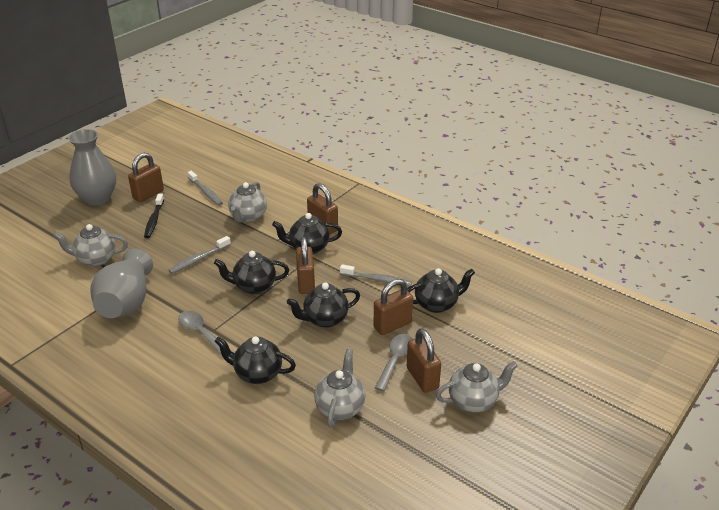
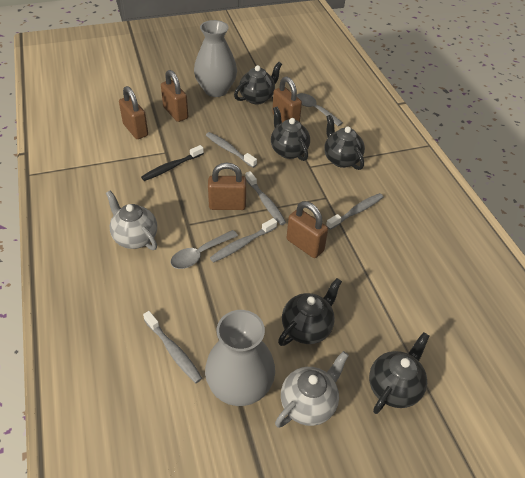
grey teapot: [53,224,128,266] [228,182,267,223] [314,349,366,428] [436,361,518,412] = 4 -> [106,190,157,250] [275,351,349,428] = 2
grey toothbrush: [169,236,231,274] [187,171,223,206] [340,264,412,286] = 3 -> [143,311,202,383] [206,132,257,168] [210,218,277,263] [246,171,286,225] [326,193,383,230] = 5

